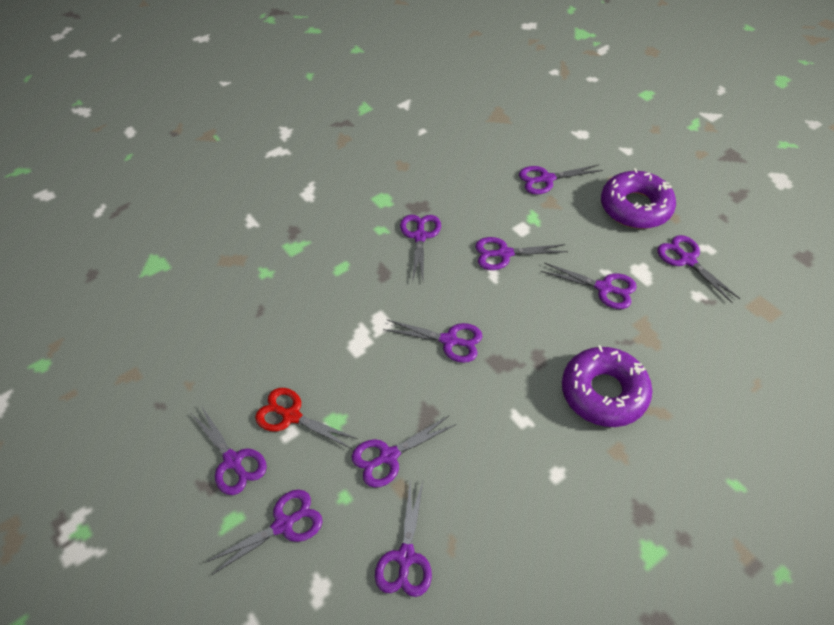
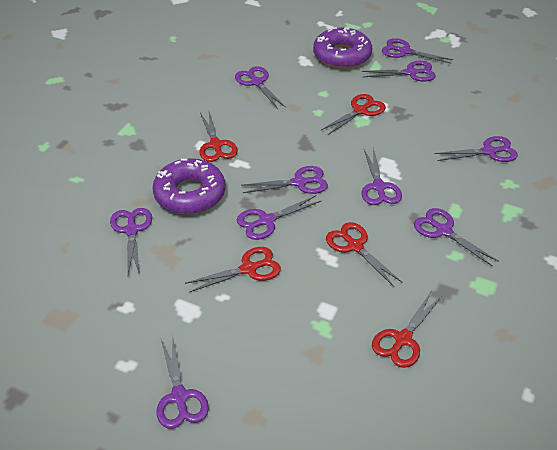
red scissors: [255,388,358,449] = 1 -> [185,247,281,292] [199,112,238,162] [321,94,386,136] [326,222,403,287] [372,292,441,368] = 5

